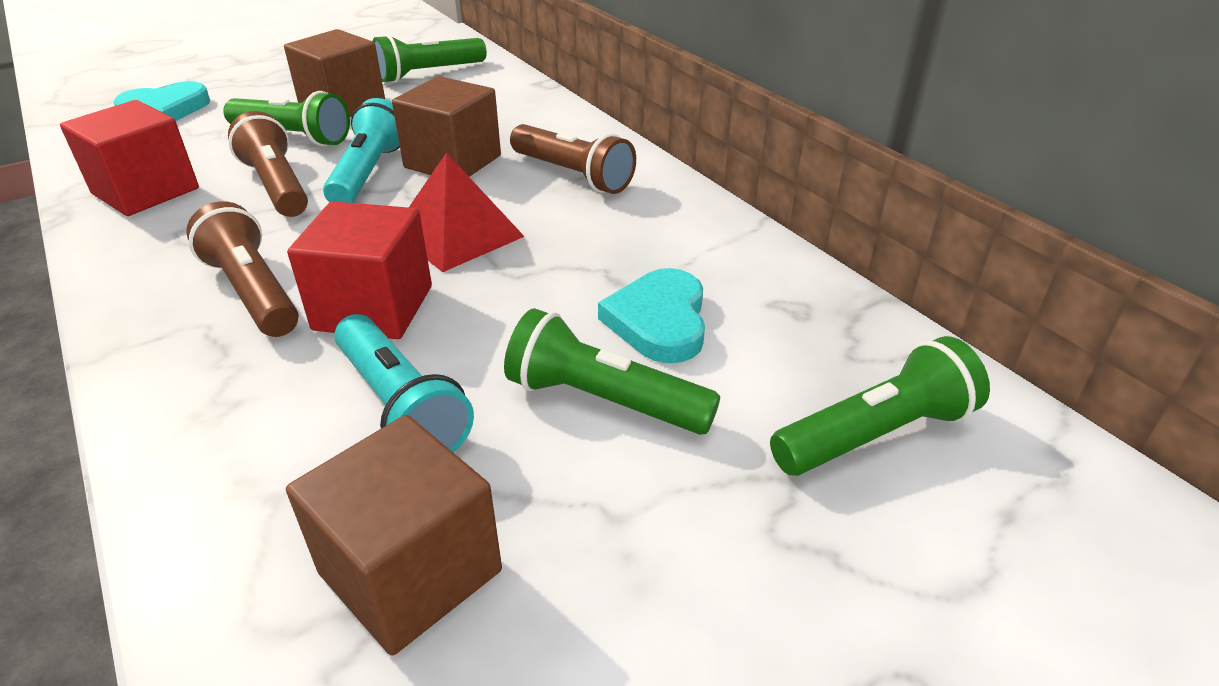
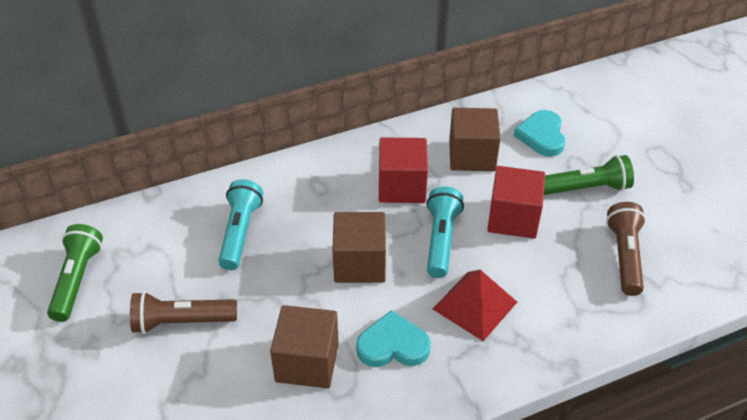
brown flashlight: [186,201,299,337] [228,111,308,217] [510,124,636,194] = 3 -> [130,291,237,334] [606,202,646,296] = 2
green flashlight: [223,91,350,146] [373,34,487,83] [504,308,720,435] [770,336,990,476] = 4 -> [47,224,103,322] [544,155,634,195] = 2

